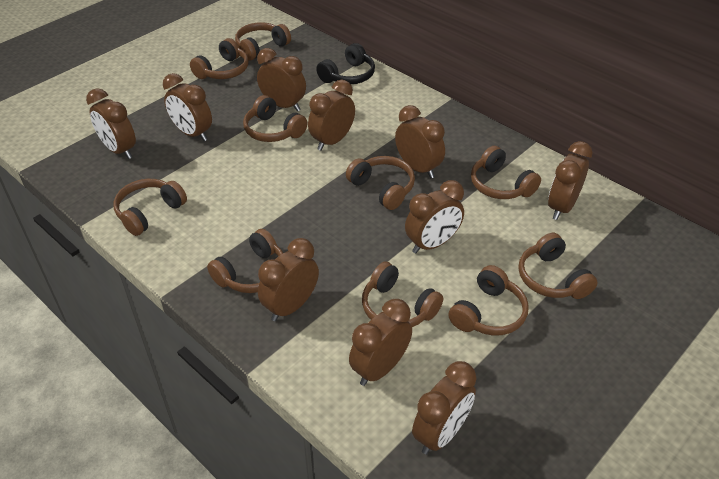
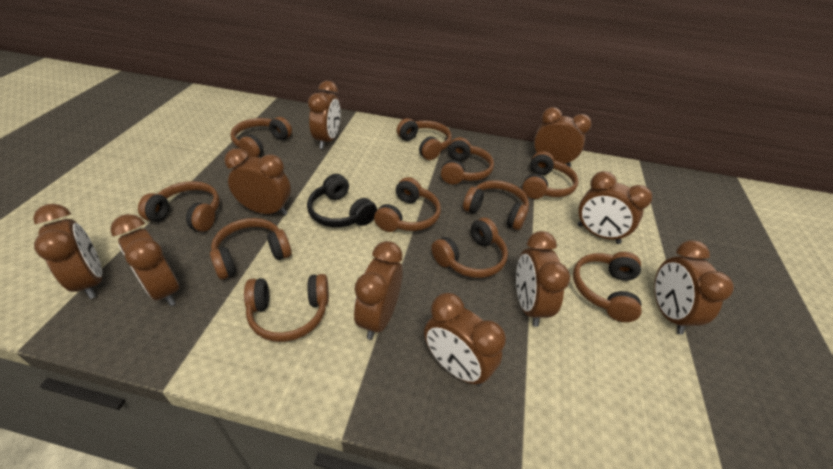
brown headphones: [114,179,187,236] [190,38,249,79] [207,229,283,293] [235,22,291,61] [243,95,307,142] [346,156,415,210] [362,262,443,327] [448,265,529,336] [471,146,541,199] [518,233,598,299] = 10 -> [138,181,220,232] [210,218,291,280] [231,117,292,158] [244,274,329,342] [374,177,441,232] [397,118,452,160] [431,218,508,278] [441,137,494,184] [463,180,529,230] [522,151,578,199] [573,252,642,322] = 11

